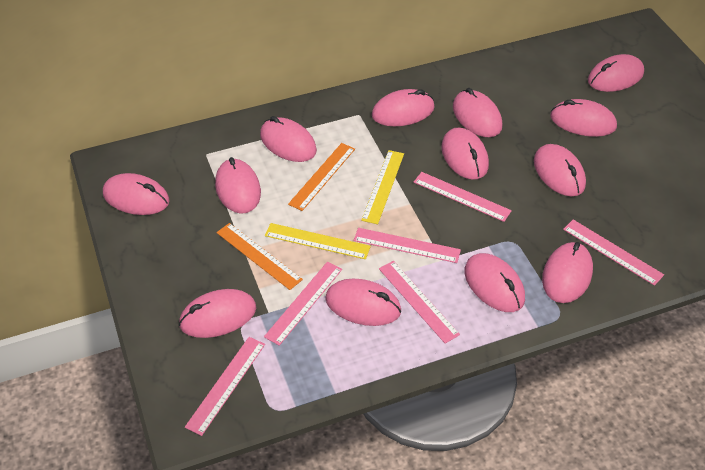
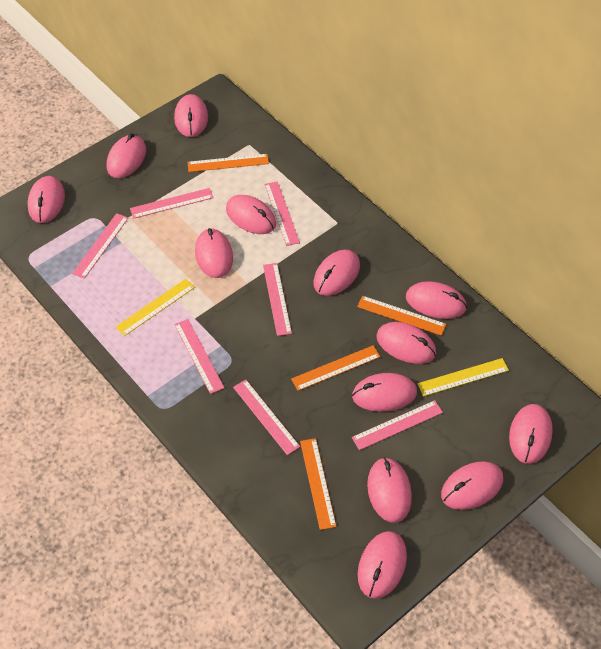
orange ruler: [216,223,303,290] [288,143,355,211] = 2 -> [188,154,269,172] [291,345,381,391] [300,438,336,530] [357,296,446,336] = 4
pink ruler: [185,337,265,436] [264,262,342,346] [354,228,461,263] [379,261,460,344] [414,172,512,222] [563,220,664,286] = 6 -> [72,213,128,279] [130,188,214,219] [174,319,225,394] [233,379,300,455] [263,263,292,336] [265,181,300,246] [352,400,443,450] = 7

